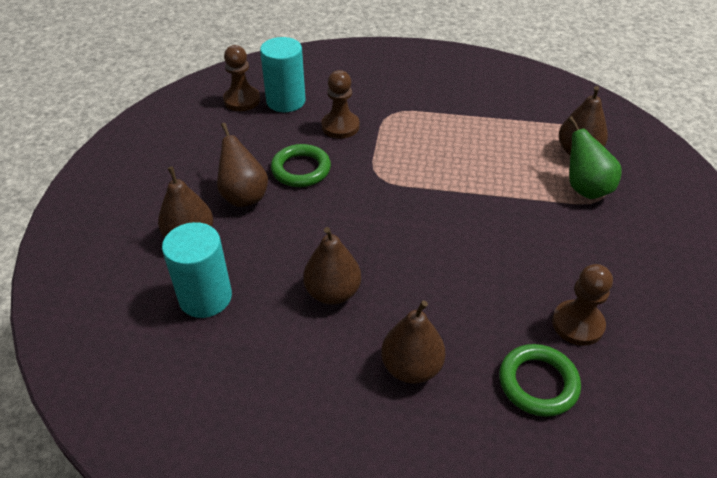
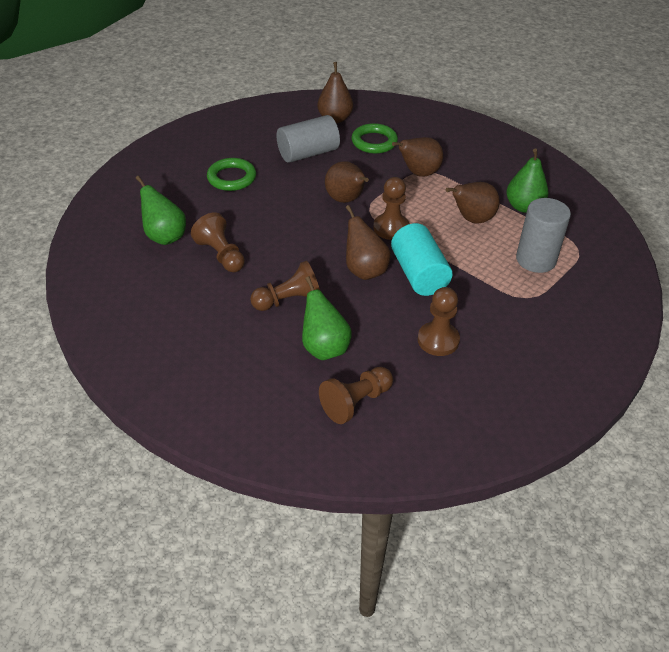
brown pawn: [223,45,260,111] [322,70,360,139] [552,264,613,346] = 3 -> [191,213,245,272] [250,261,320,311] [319,367,393,424] [373,177,410,240] [418,287,460,356] = 5
green pear: [568,117,622,199] = 1 -> [136,176,186,245] [302,276,352,360] [506,148,548,213] = 3
grey cylinder: none = 0 -> [276,115,340,163] [516,198,571,273] = 2
turquoise cylinder: [162,222,232,318] [260,37,306,112] = 2 -> [391,223,453,296] = 1

